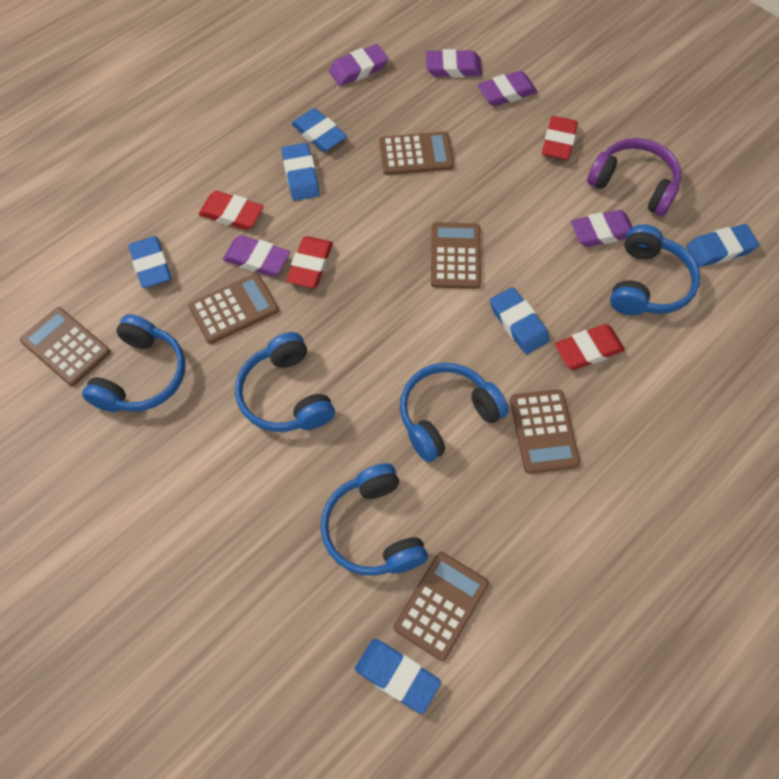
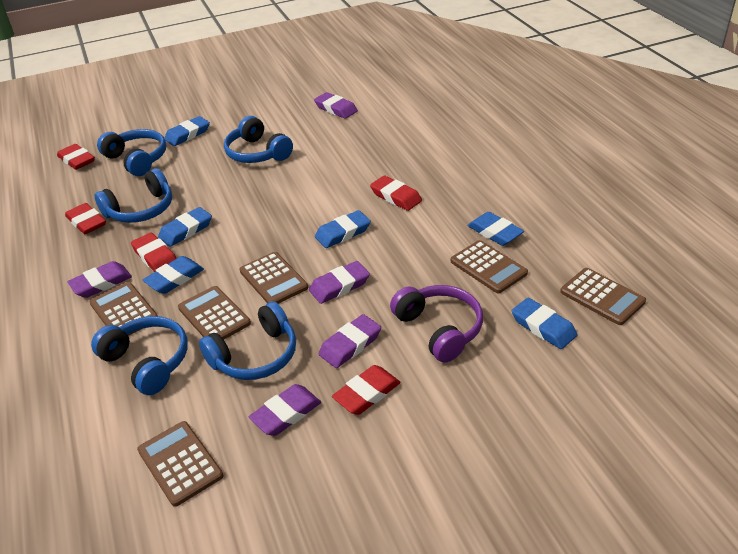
red eraser: [199,191,264,230] [286,236,333,288] [542,116,578,160] [555,324,625,370] = 4 -> [57,144,95,170] [65,203,106,234] [131,233,177,272] [332,365,401,415] [370,176,422,211] = 5

